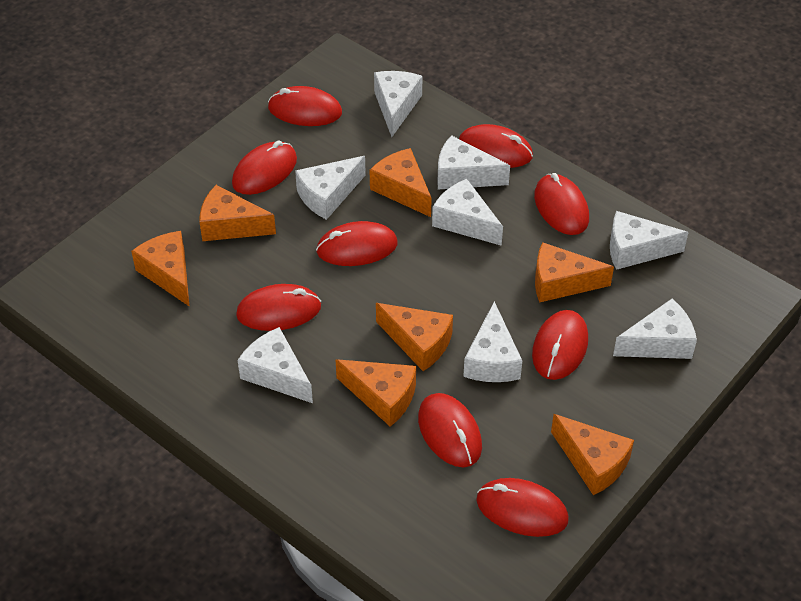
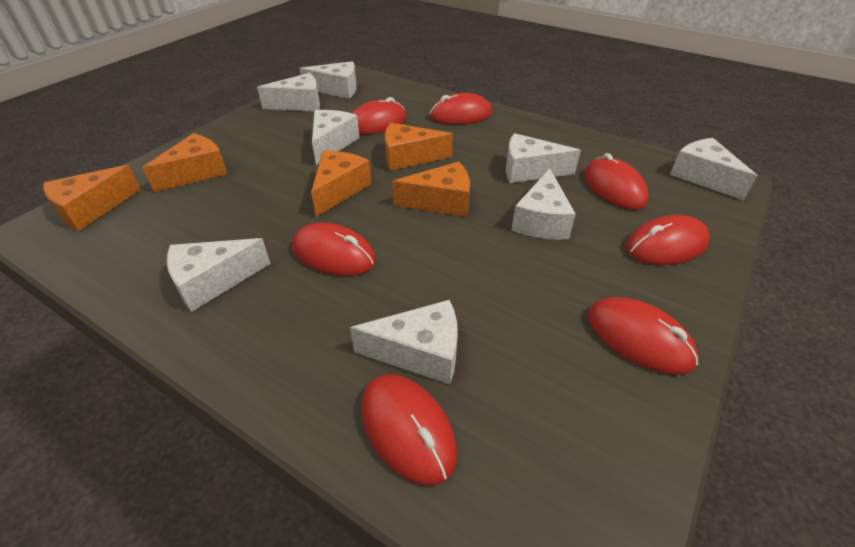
orange cheese: [131,231,190,307] [199,185,276,241] [336,359,416,427] [370,148,432,217] [376,303,453,371] [535,242,614,302] [551,414,634,495] = 7 -> [43,165,141,231] [142,133,228,192] [311,150,371,217] [385,123,453,171] [392,162,470,217] = 5
red mouse: [232,140,297,195] [236,284,321,331] [268,86,342,126] [316,221,398,266] [418,393,482,467] [459,124,533,168] [476,478,569,537] [532,310,588,380] [534,173,589,235] = 9 -> [292,222,376,276] [351,97,407,135] [361,374,457,486] [429,93,492,124] [584,153,648,210] [588,297,698,374] [626,215,710,265] = 7

